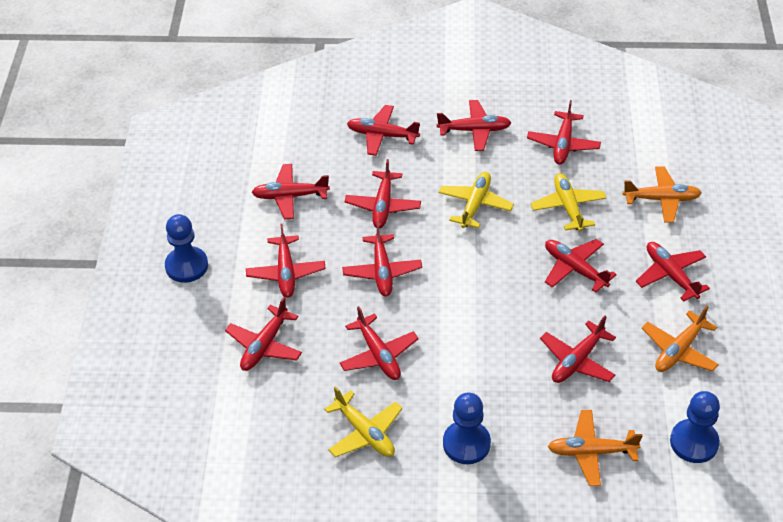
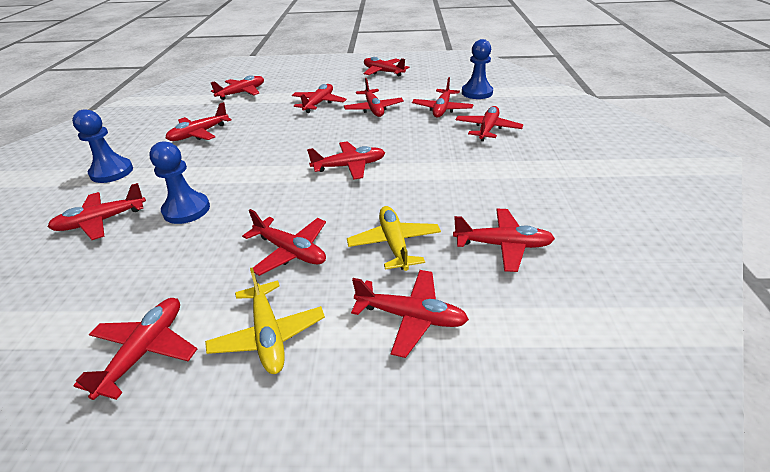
orange plane: [548,410,643,486] [622,166,701,222] [642,306,719,372] = 3 -> none = 0
red plane: [225,297,302,371] [246,224,326,298] [251,164,330,219] [339,306,419,380] [342,222,422,297] [345,159,421,228] [347,105,420,156] [437,100,511,151] [527,100,601,165] [540,316,616,383] [545,239,617,292] [636,242,710,302] = 12 -> [48,183,146,240] [73,298,197,400] [166,102,232,141] [211,75,264,100] [242,209,326,276] [292,84,347,113] [307,141,385,180] [344,78,404,117] [351,270,469,358] [364,57,409,77] [412,77,473,117] [453,209,555,272] [456,106,523,141] = 13
yellow plane: [324,386,403,457] [439,172,514,228] [530,173,607,232] = 3 -> [205,267,325,374] [347,206,441,271] = 2

